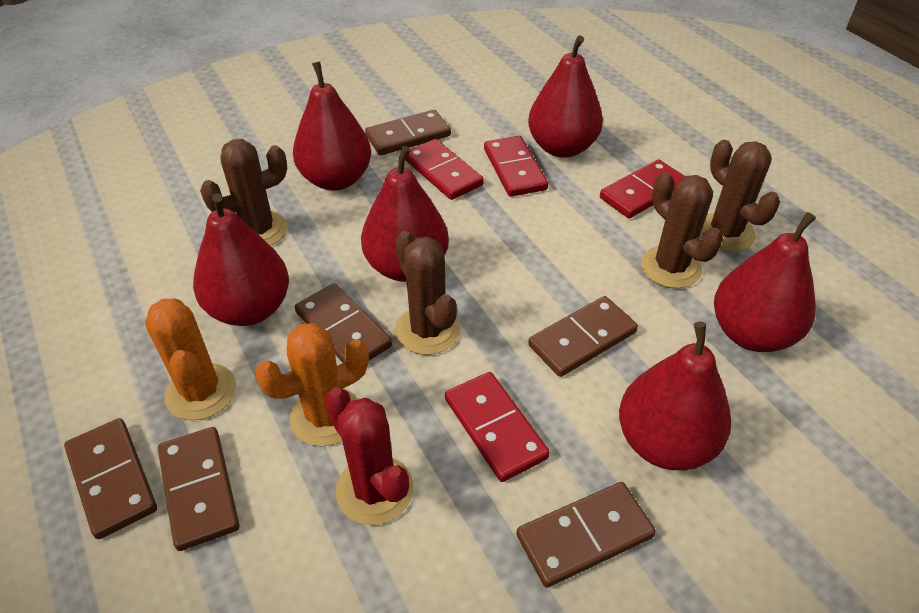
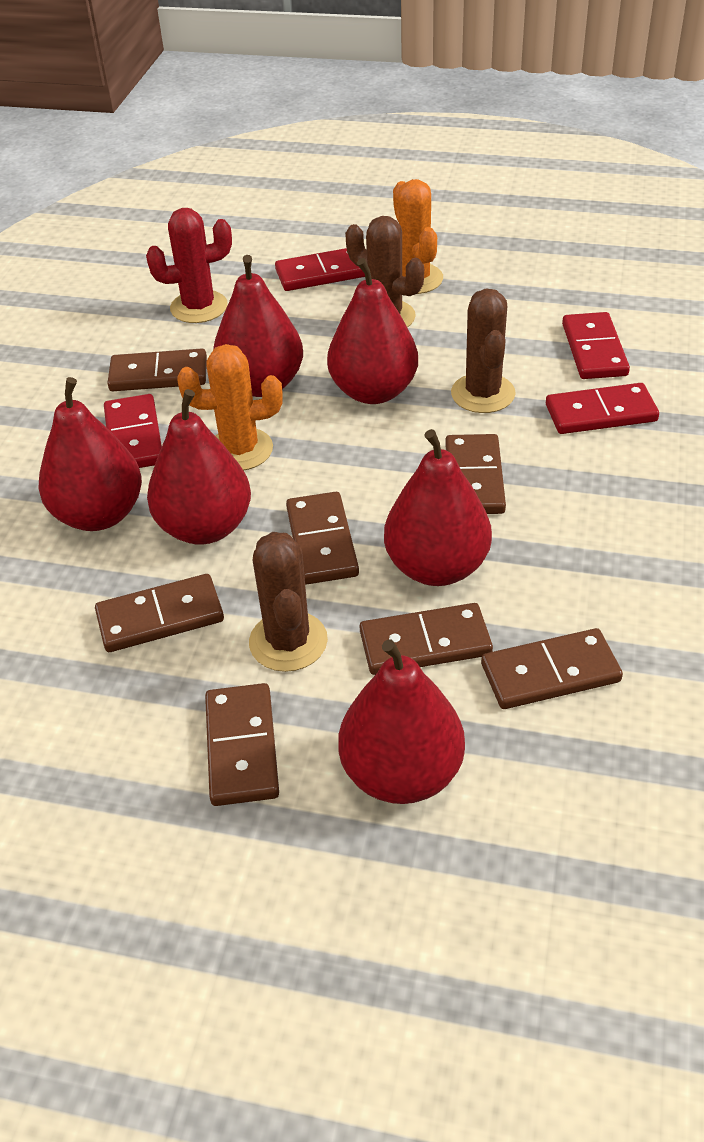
brown cactus: [200,139,287,246] [395,231,461,355] [641,172,723,288] [700,140,780,252] = 4 -> [249,532,328,672] [345,216,424,327] [451,289,516,413] = 3
brown domino: [64,418,157,539] [158,427,240,551] [295,284,392,363] [365,110,451,155] [516,482,656,588] [528,296,638,377] = 6 -> [95,574,224,652] [107,348,207,391] [205,683,279,806] [286,492,359,585] [359,603,493,675] [445,434,506,514] [481,628,623,709] = 7

